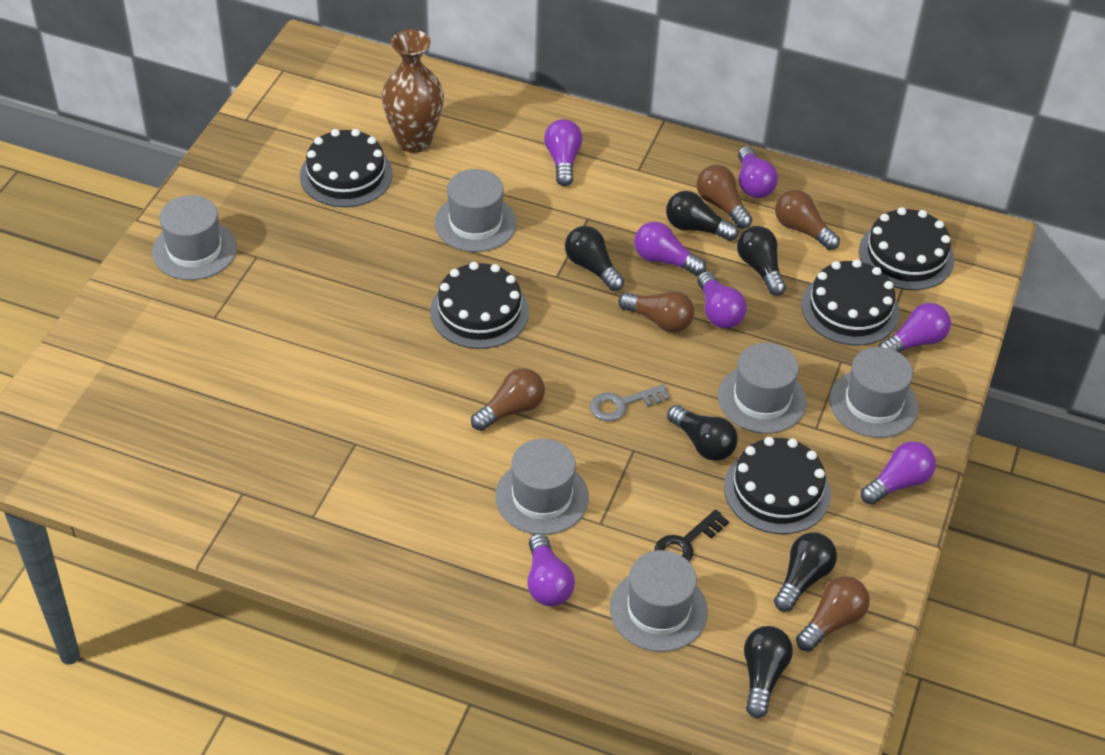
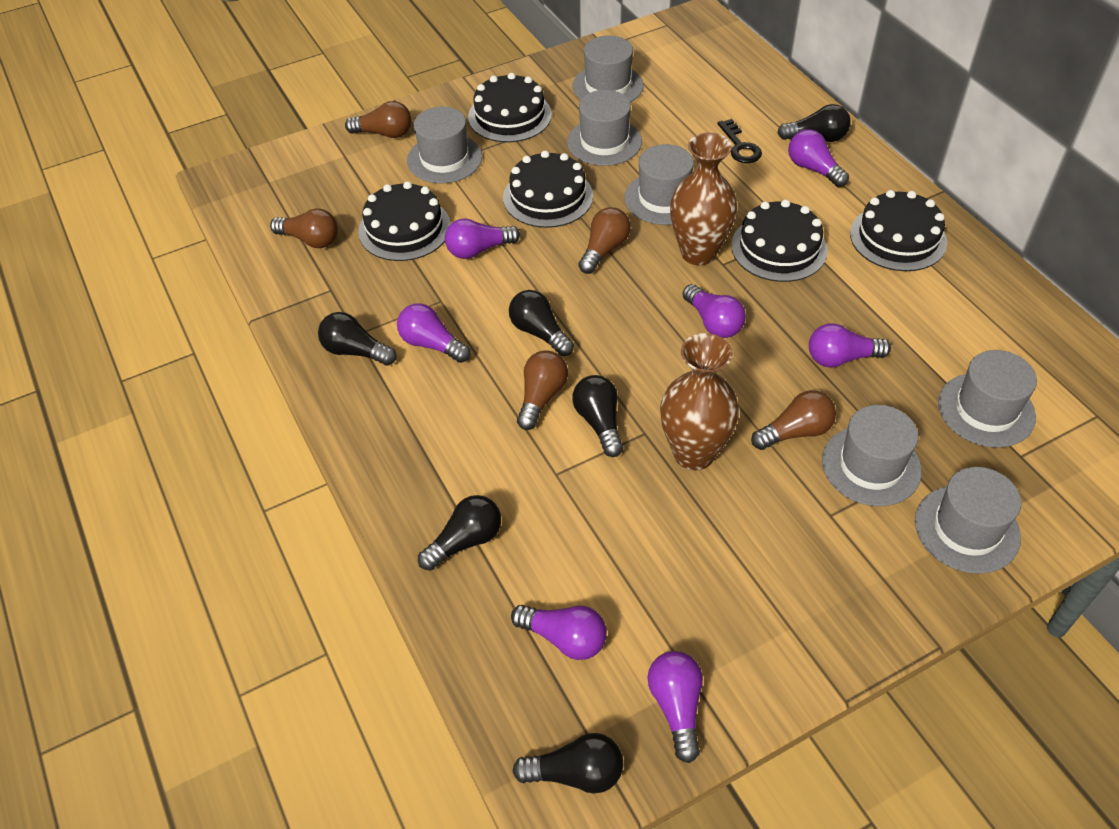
brown vase: [381,30,444,153] = 1 -> [660,333,739,471] [670,133,737,265] = 2
grey hat: [152,195,237,280] [435,169,517,252] [495,439,589,535] [610,550,708,652] [718,343,807,434] [829,347,919,438] = 6 -> [407,107,482,184] [567,90,642,166] [573,36,643,103] [624,144,694,225] [822,405,922,506] [915,467,1021,574] [938,350,1037,448] = 7
grey key: [590,384,670,421] = 1 -> none = 0

